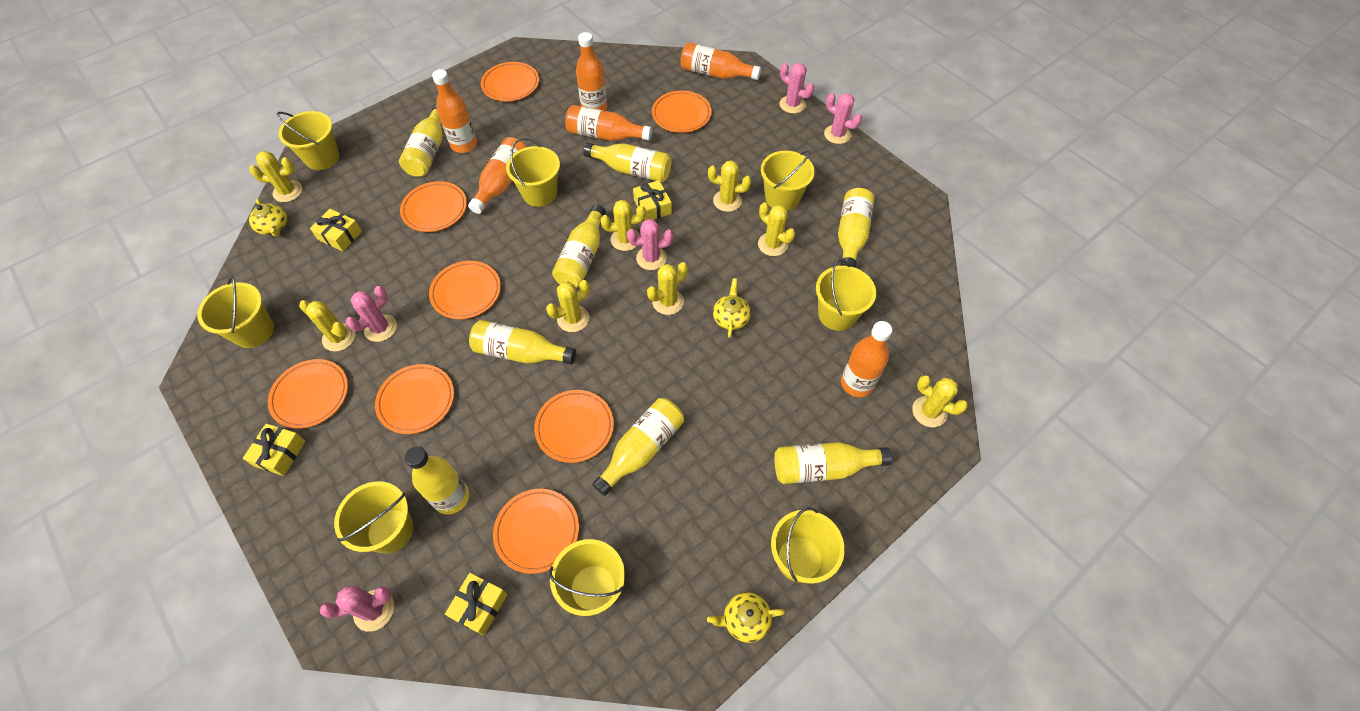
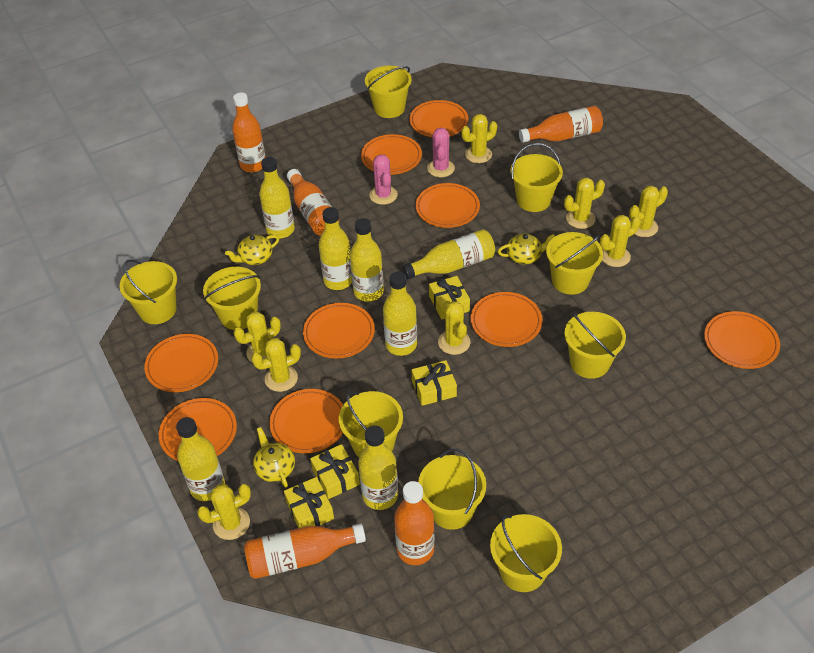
orange bottle: [432,69,477,153] [468,137,526,214] [565,105,652,141] [576,32,607,111] [680,42,761,80] [841,321,892,397] = 6 -> [232,92,266,172] [244,523,366,579] [287,169,339,236] [394,481,434,565] [519,106,603,143] = 5
orange plate: [268,359,348,429] [375,364,454,434] [400,181,467,232] [429,261,501,319] [481,62,539,101] [493,489,579,574] [534,390,614,463] [652,91,712,133] = 8 -> [144,334,218,392] [159,398,237,461] [269,389,343,453] [303,303,375,358] [361,134,422,175] [409,100,468,137] [416,183,480,228] [471,292,542,347] [704,311,780,369] = 9
pink cactus: [320,586,394,632] [346,286,397,342] [627,219,673,270] [780,63,814,114] [824,93,862,144] = 5 -> [369,154,398,205] [427,128,455,177] = 2
yellow bottle: [399,104,442,177] [404,446,469,515] [469,320,576,365] [552,205,606,288] [583,143,671,182] [592,398,684,496] [774,442,892,484] [838,188,874,268] = 8 -> [176,417,225,501] [259,157,295,239] [319,207,352,290] [350,218,384,302] [358,425,398,510] [383,272,417,356] [402,229,495,279] = 7
yellow bucket: [197,276,274,348] [277,111,339,170] [334,481,413,554] [506,138,560,207] [549,539,625,616] [761,150,815,211] [771,507,845,584] [816,259,876,331] = 8 -> [119,259,177,324] [203,267,261,330] [339,391,403,457] [365,66,412,118] [418,449,486,530] [490,514,562,592] [510,143,563,212] [546,232,603,295] [564,312,626,379] = 9

